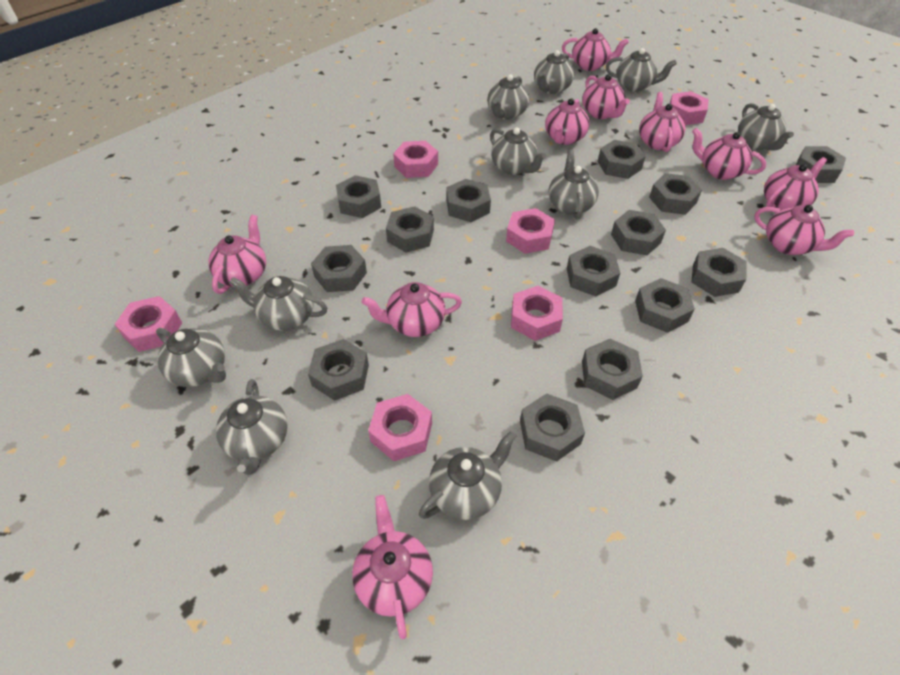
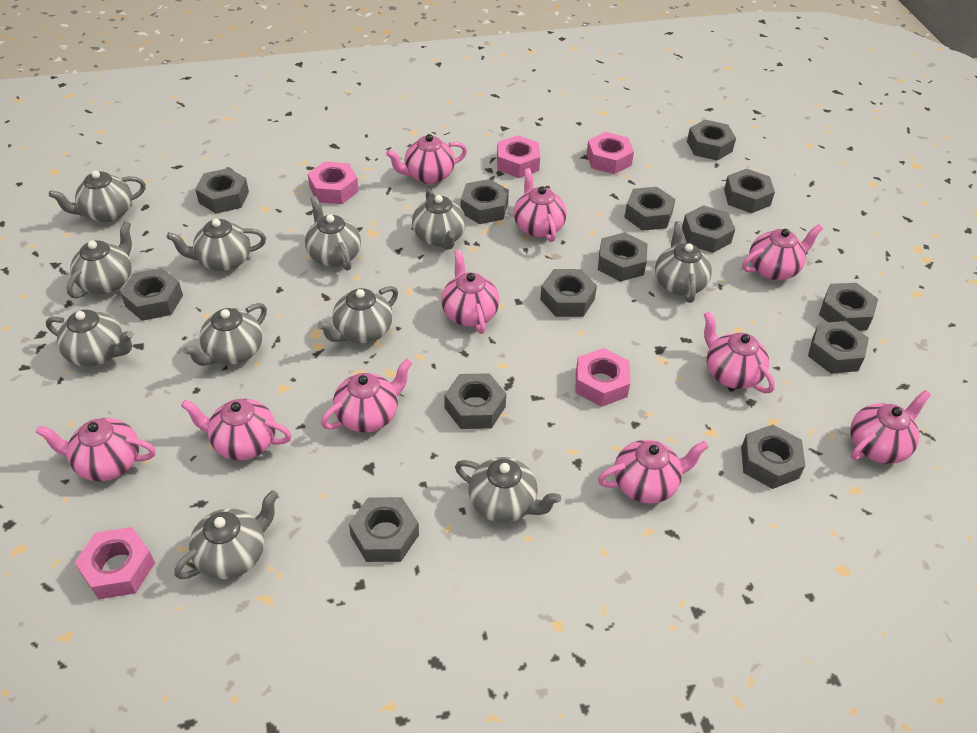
grey teapot: [156,328,226,387] [216,379,288,475] [229,276,327,331] [419,431,516,520] [487,75,529,120] [490,127,546,175] [534,50,574,94] [549,150,599,219] [606,48,677,92] [738,103,794,150] = 10 -> [46,310,133,367] [49,171,146,222] [67,221,132,298] [166,219,266,271] [174,490,278,579] [183,303,267,366] [305,196,361,271] [317,286,398,344] [412,189,466,250] [455,457,561,523] [655,221,712,303] = 11
pink nut: [115,296,182,352] [368,394,432,461] [393,141,438,178] [506,208,555,254] [511,286,563,341] [670,91,709,125] = 6 -> [74,527,155,599] [308,161,359,204] [497,135,540,178] [575,348,630,407] [586,132,634,174] = 5

